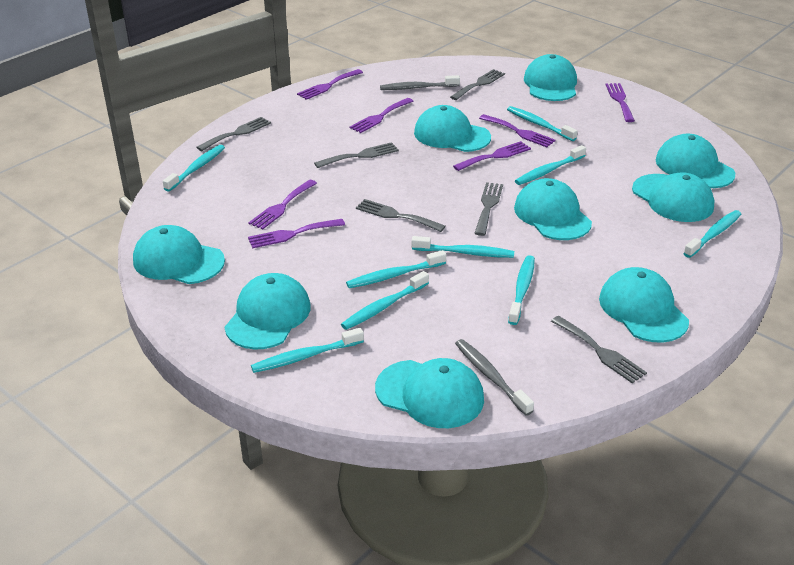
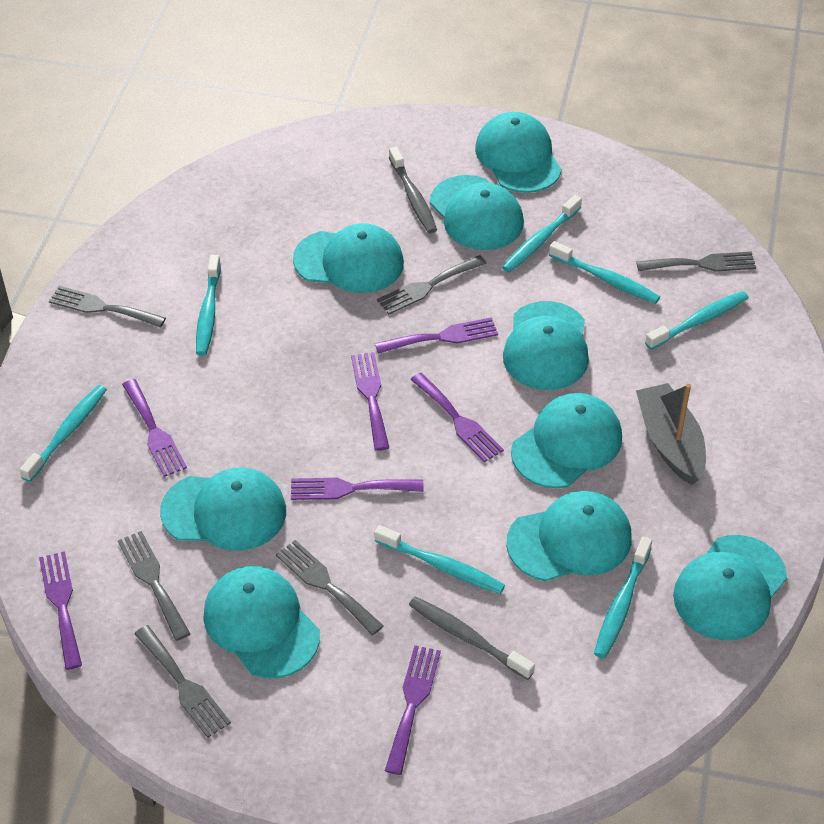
grey boat: none = 0 -> [636,383,706,485] = 1
turquoise toothbrush: [163,145,225,192] [251,328,364,373] [341,271,429,330] [346,250,446,288] [412,236,514,258] [507,106,578,141] [508,255,535,325] [515,145,586,185] [683,210,741,258] = 9 -> [20,385,107,482] [196,255,221,356] [374,525,505,594] [502,195,582,273] [549,241,660,304] [594,537,652,659] [645,291,749,350] = 7

